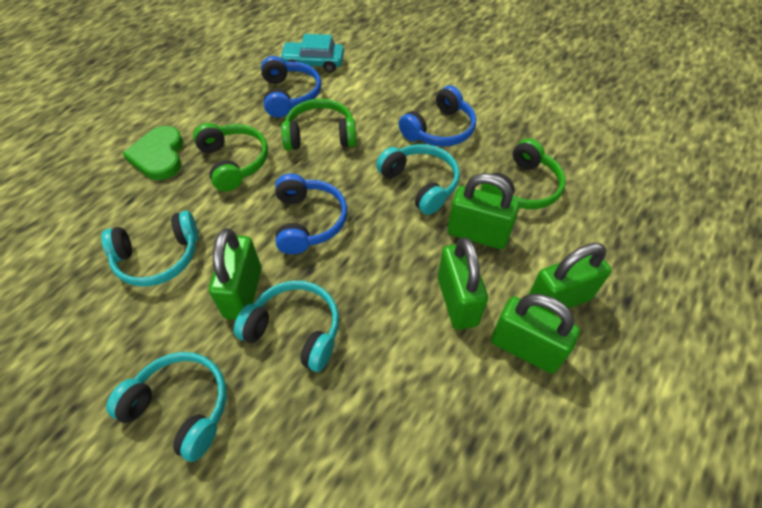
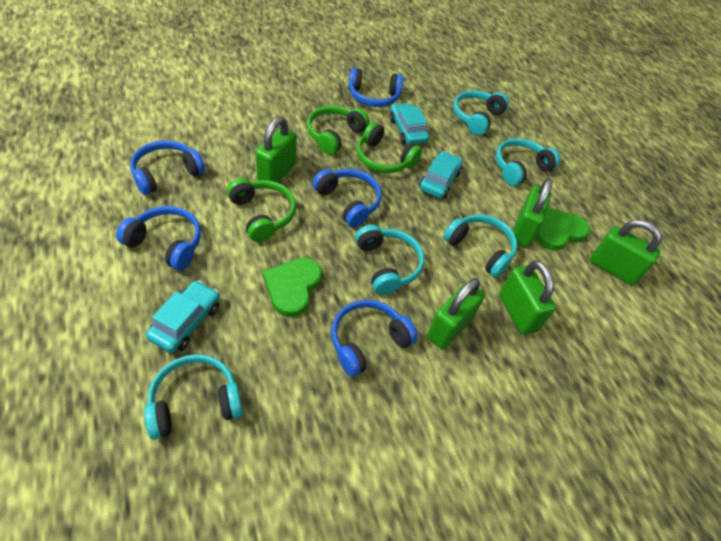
blue headphones: [261,56,321,117] [275,174,348,254] [399,86,476,147] = 3 -> [116,206,201,270] [130,140,205,195] [312,169,382,228] [331,300,418,377] [349,68,403,107] = 5
green heart: [122,126,183,180] = 1 -> [263,258,322,317] [535,208,590,251] = 2
turquoise car: [280,34,344,73] = 1 -> [146,280,220,353] [389,103,429,145] [419,151,463,198] = 3
turquoise headphones: [101,211,198,287] [106,352,227,462] [234,281,339,372] [376,144,460,215] = 4 -> [144,354,243,440] [355,225,424,295] [443,214,517,278] [453,90,509,135] [496,138,560,186] = 5

